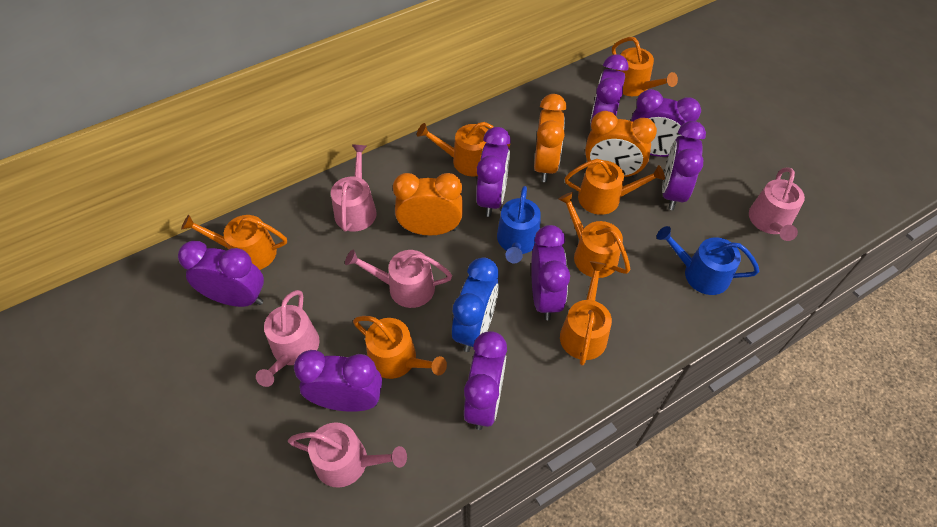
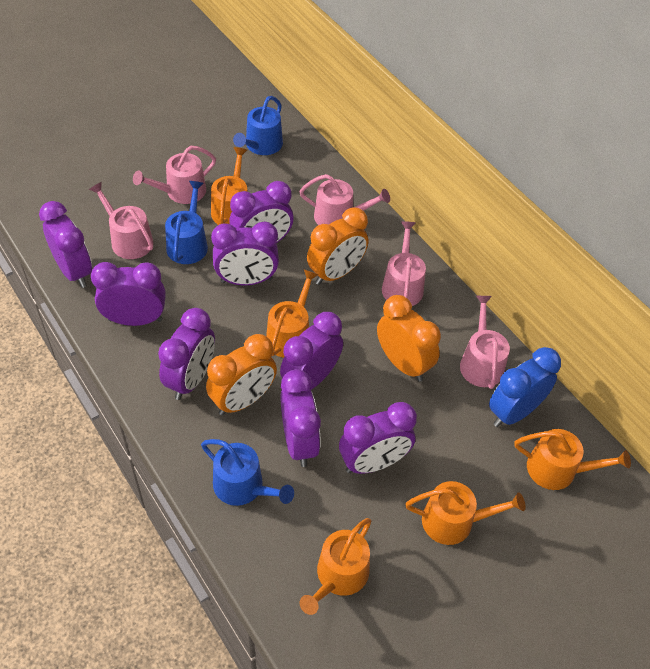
blue watering can: [497,186,541,263] [656,226,759,295] = 2 -> [165,181,208,264] [201,439,294,506] [233,96,283,155] = 3
orange watering can: [181,215,287,270] [353,316,447,379] [417,122,510,177] [558,192,630,278] [560,261,612,366] [565,159,665,215] [612,37,678,96] = 7 -> [211,147,248,225] [266,269,319,358] [300,518,371,615] [405,481,526,545] [514,429,631,490] = 5

